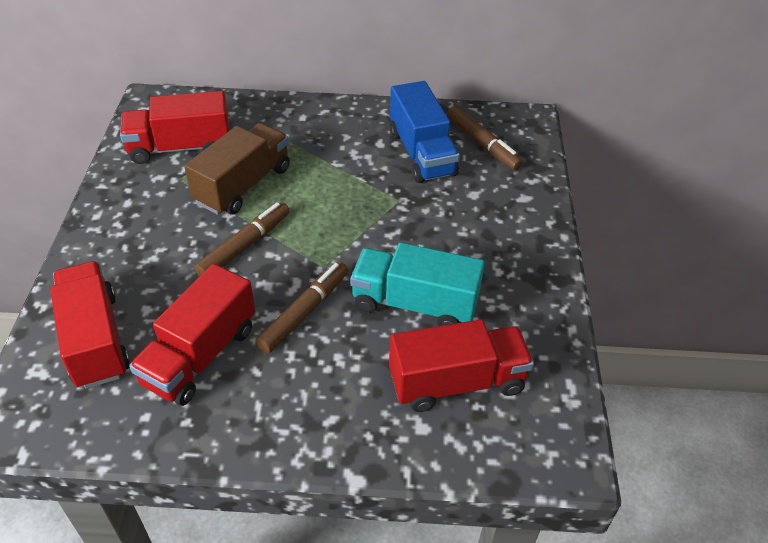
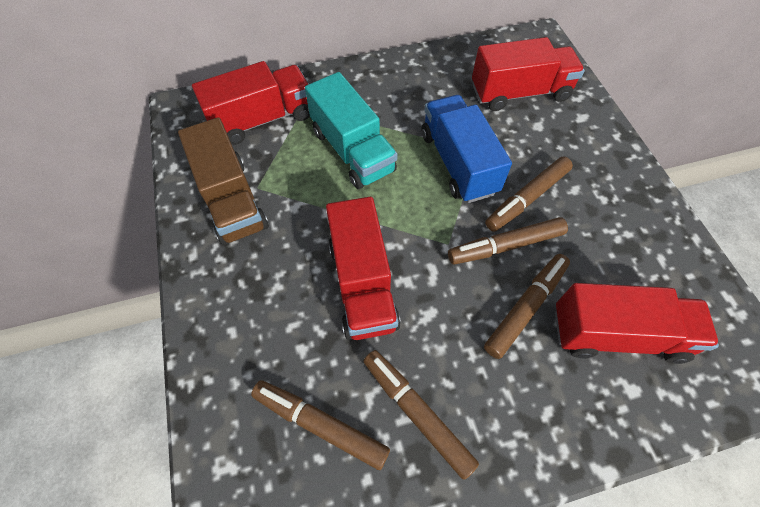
brown marker: [194,202,290,276] [256,262,348,353] [447,106,523,171] = 3 -> [251,380,390,470] [363,350,479,480] [448,217,568,264] [484,254,570,359] [485,156,573,232] = 5

